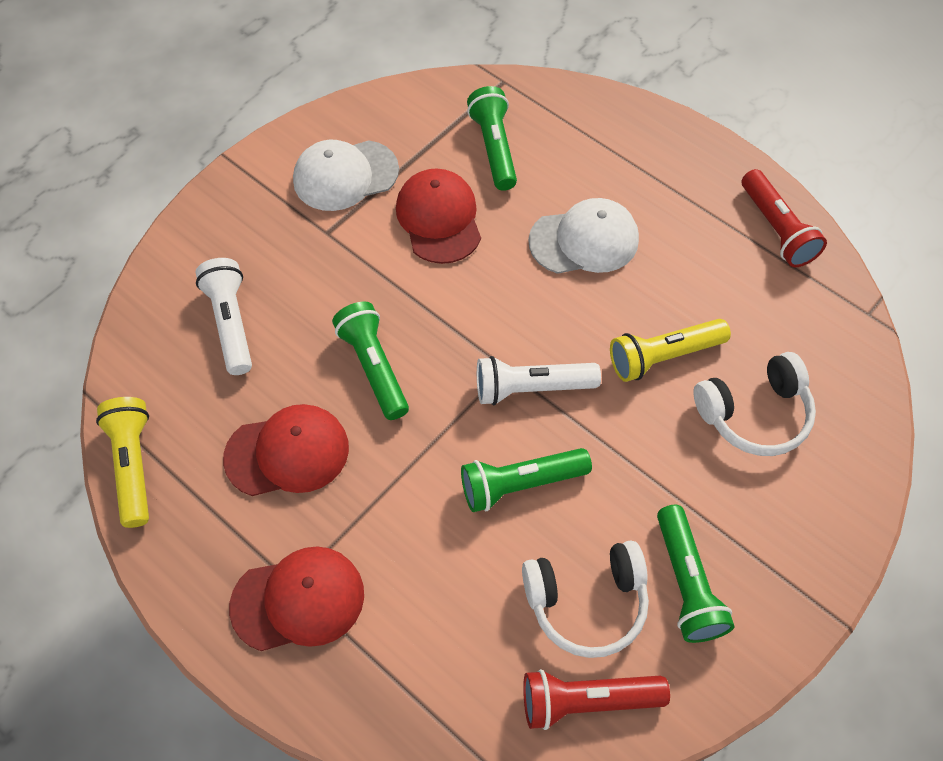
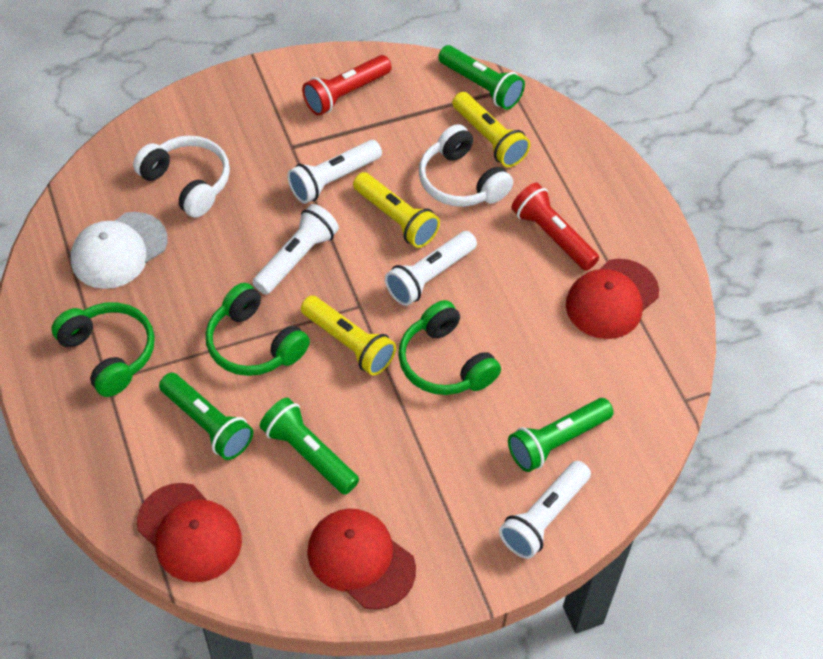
green headphones: none = 0 -> [51,302,155,397] [206,283,310,376] [398,300,501,395] = 3
white cap: [293,140,399,211] [528,198,639,274] = 2 -> [71,212,168,289] = 1
white flashlight: [196,258,252,375] [477,356,601,405] = 2 -> [253,204,339,295] [287,140,382,204] [385,231,477,306] [499,461,591,559] = 4
yellow flashlight: [96,397,149,528] [610,319,731,382] = 2 -> [301,296,396,376] [353,172,440,248] [452,92,530,167] = 3

